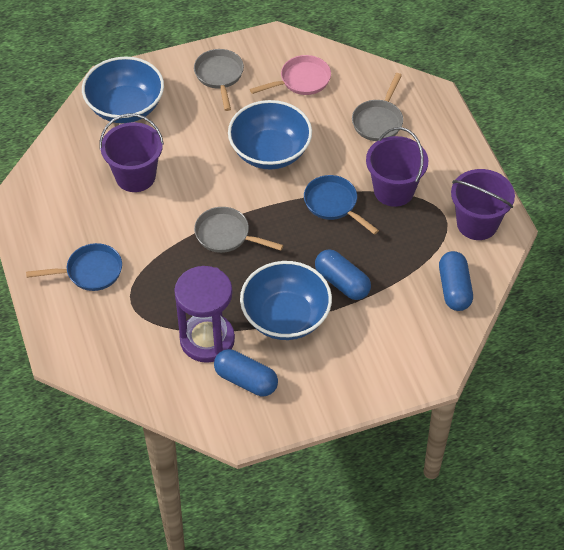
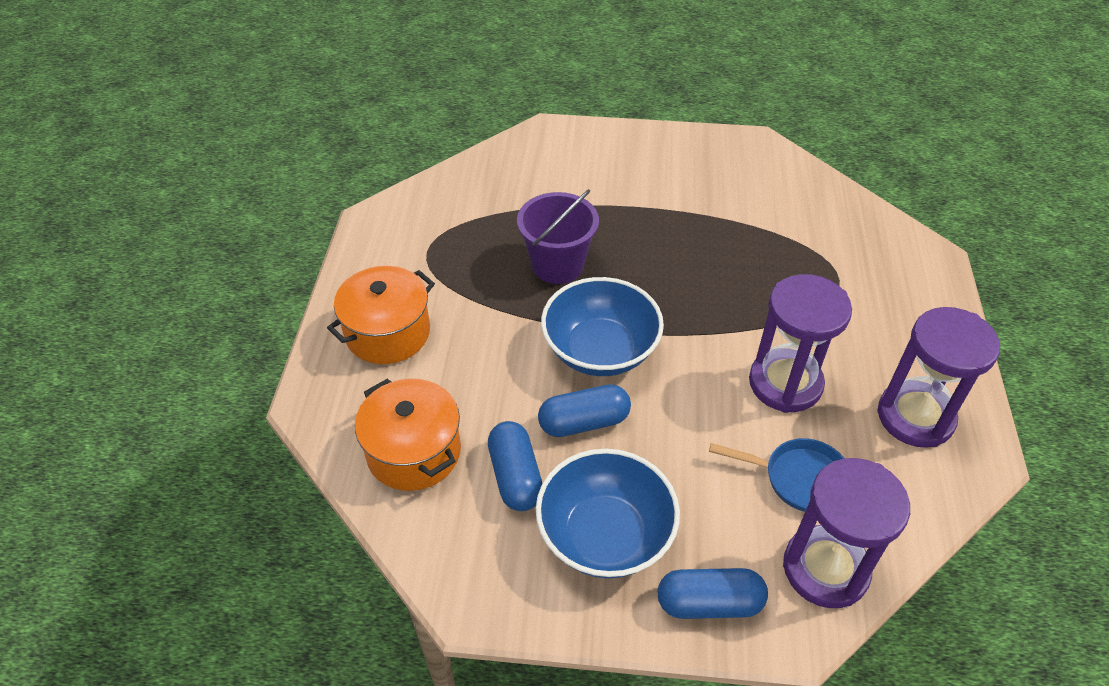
blue bowl: [82,57,164,123] [228,100,312,169] [240,261,332,340] = 3 -> [536,449,680,578] [541,277,664,376] = 2
blue pan: [26,243,122,291] [304,175,379,235] = 2 -> [709,438,844,512] = 1
grey pan: [194,49,244,111] [194,207,283,253] [352,73,403,141] = 3 -> none = 0
orange pot: none = 0 -> [327,266,435,364] [355,378,461,491] = 2
pink pan: [250,55,331,95] = 1 -> none = 0
purple bucket: [99,113,164,192] [366,127,428,207] [451,169,515,240] = 3 -> [517,189,599,284] = 1
purple hourglass: [174,266,235,363] = 1 -> [749,274,852,413] [783,458,910,608] [877,307,1000,448] = 3

